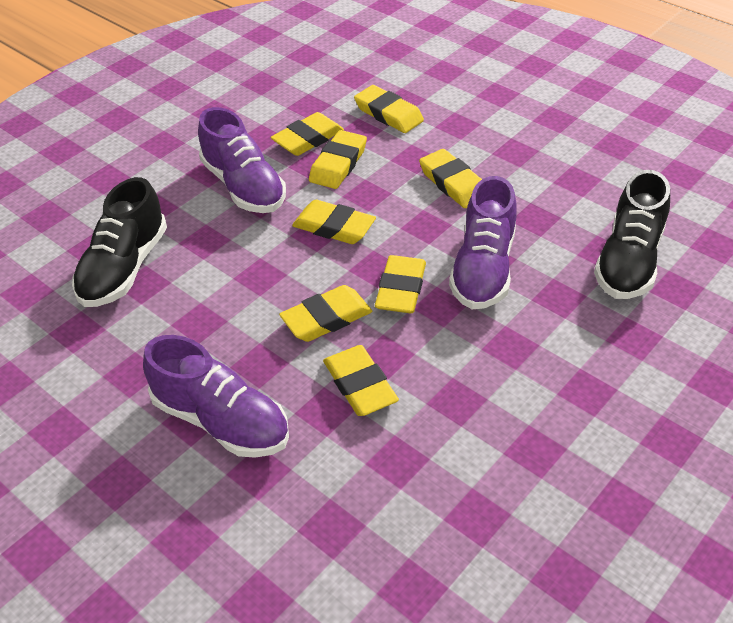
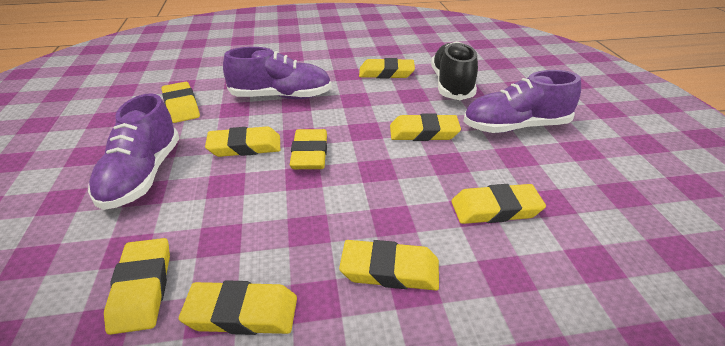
black shoe: [72,177,167,307] [594,170,670,299] = 2 -> [431,41,478,100] = 1
yellow eraser: [270,112,344,156] [279,285,372,342] [292,200,376,244] [309,130,367,189] [323,345,399,416] [354,85,424,133] [375,255,426,313] [419,149,482,208] = 8 -> [104,238,170,335] [162,82,200,123] [179,280,297,335] [205,126,280,157] [290,129,327,169] [339,240,439,290] [359,58,415,78] [390,114,461,141] [451,184,546,224] = 9

